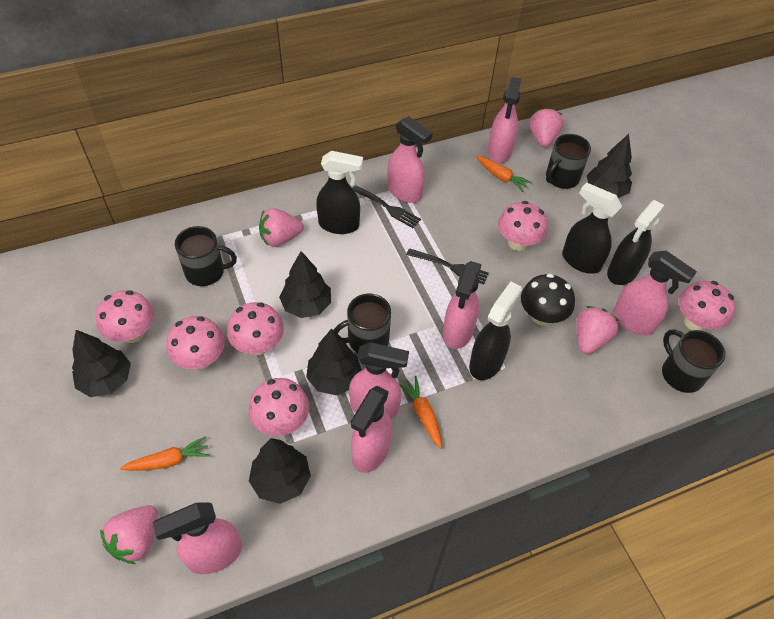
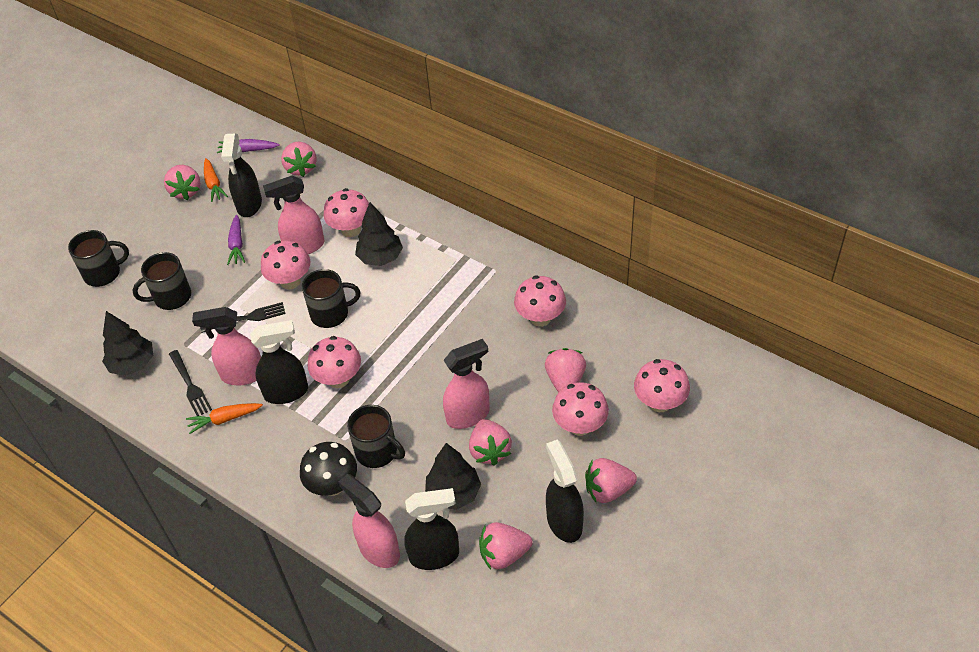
black tree: [72,330,131,397] [249,438,311,504] [279,251,331,318] [306,328,362,396] [587,134,632,198] = 5 -> [102,311,153,376] [355,202,403,266] [425,443,481,510] = 3
orange carrot: [120,436,210,471] [399,376,442,449] [476,155,532,192] = 3 -> [186,403,263,434] [204,158,228,202] = 2
pink spray bottle: [153,502,242,574] [349,342,409,419] [351,386,392,473] [387,116,432,203] [443,261,482,349] [488,77,521,163] [613,251,697,336] = 7 -> [192,307,261,385] [263,175,324,254] [338,474,400,568] [443,339,490,429] = 4
pink strawberry: [100,505,158,564] [259,208,304,247] [529,107,564,147] [576,306,619,354] = 4 -> [164,165,200,200] [281,142,317,177] [469,419,512,466] [479,522,533,570] [545,348,586,392] [585,458,637,503] = 6
purple carrot: none = 0 -> [217,139,280,153] [227,215,245,265] = 2

